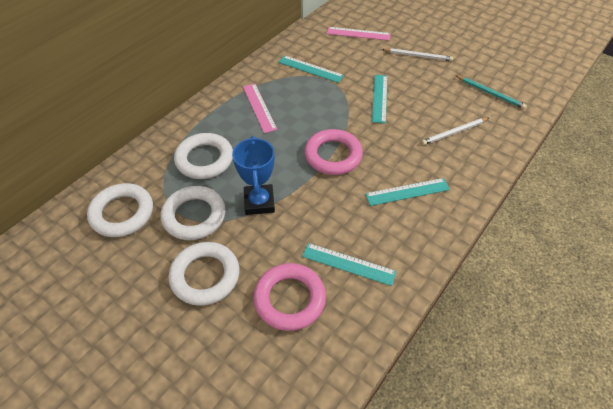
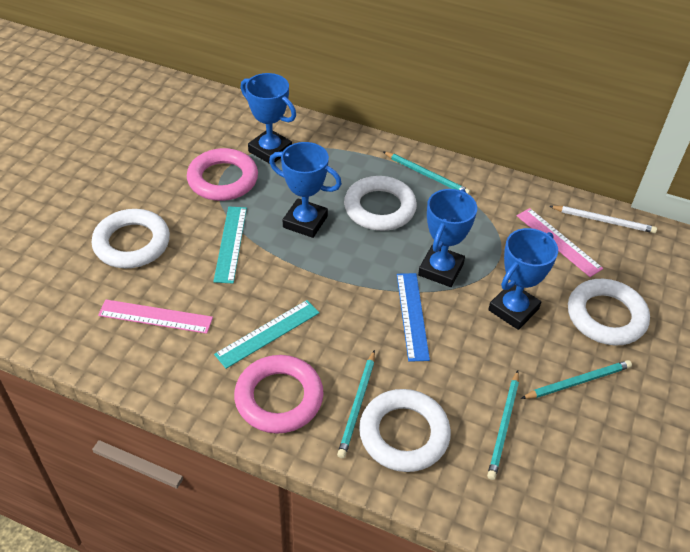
blue ruler: none = 0 -> [397,273,430,362] = 1
blue trophy: [232,136,275,215] = 1 -> [241,73,296,164] [269,142,342,238] [418,189,477,287] [488,228,558,330] = 4
turquoise pencil: [456,76,527,109] = 1 -> [337,350,375,458] [383,151,470,194] [487,371,519,480] [521,360,632,399] = 4
turquoise ruler: [278,55,344,83] [302,243,397,286] [365,178,450,206] [372,75,388,124] = 4 -> [213,207,247,284] [214,300,319,369] = 2
white pencil: [382,48,453,61] [421,118,489,145] = 2 -> [549,206,657,233] = 1

